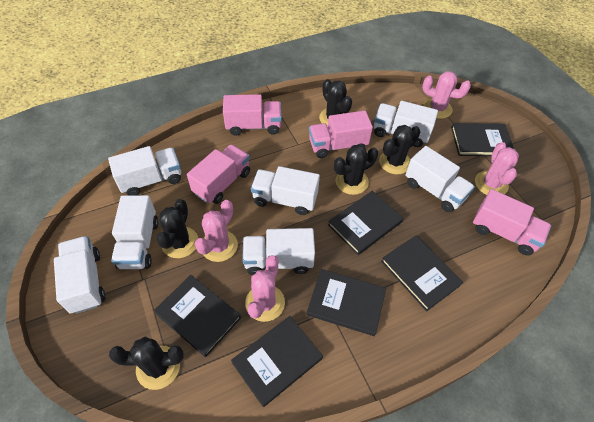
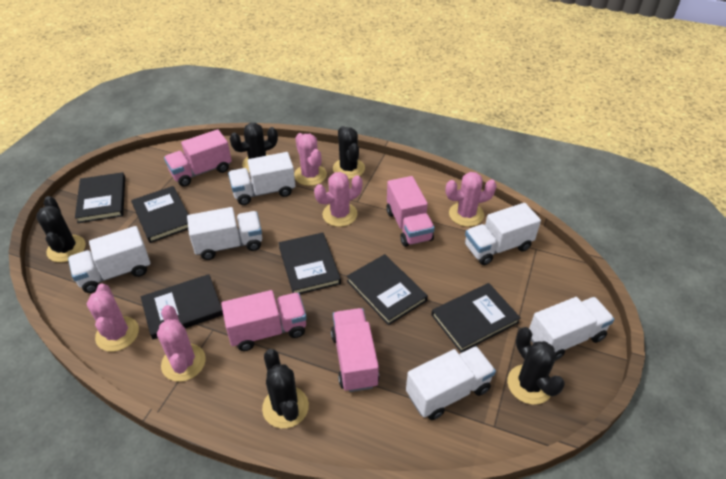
pink cactus: [195,200,238,262] [245,255,285,322] [422,71,471,119] [475,142,519,195] = 4 -> [87,283,139,352] [157,305,206,382] [294,133,327,186] [314,172,363,227] [445,172,497,227] = 5
white truck: [54,236,106,314] [108,146,181,195] [111,195,159,269] [242,228,315,275] [251,166,320,215] [374,101,438,147] [405,146,475,212] = 7 -> [68,226,150,293] [187,207,262,260] [228,152,296,205] [406,346,496,420] [465,203,541,265] [529,297,614,360] = 6

